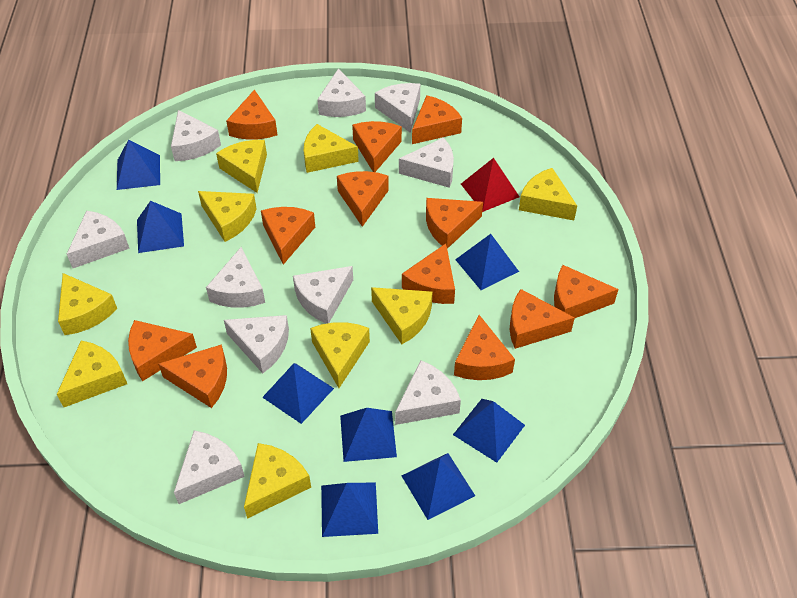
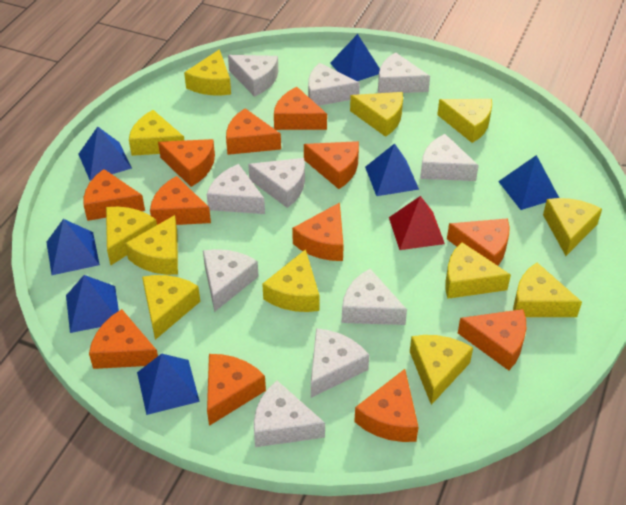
blue pyramid: [117,139,160,190] [137,201,184,253] [262,363,334,424] [321,482,378,537] [340,408,397,462] [402,453,475,520] [453,399,525,463] [455,234,519,290] = 8 -> [46,219,100,275] [66,275,119,333] [78,127,132,181] [137,354,200,415] [330,34,380,81] [365,143,419,196] [498,155,559,210] = 7
yellow cheese: [57,341,127,407] [58,273,117,335] [198,191,257,242] [216,140,267,193] [244,443,311,519] [304,124,359,173] [310,322,370,388] [371,287,432,344] [519,168,577,220] = 9 -> [106,207,157,265] [125,215,178,275] [129,110,185,156] [142,275,200,340] [184,49,231,95] [262,249,319,312] [350,92,403,137] [410,335,473,405] [437,99,492,143] [445,242,511,299] [513,263,582,317] [543,198,602,256] = 12

